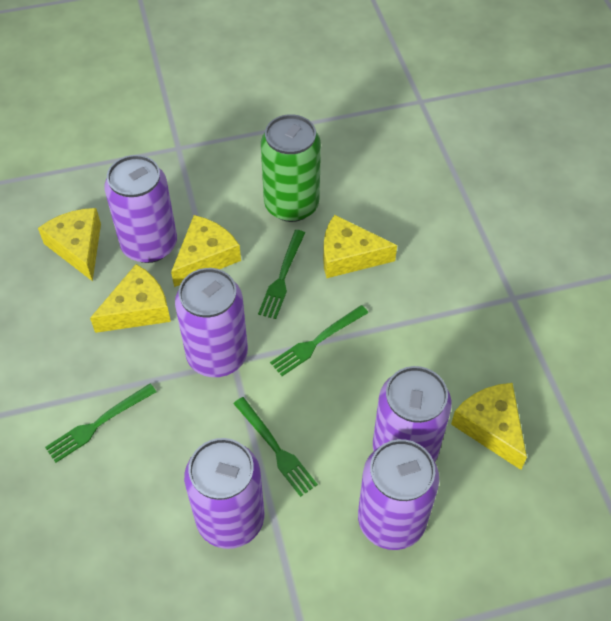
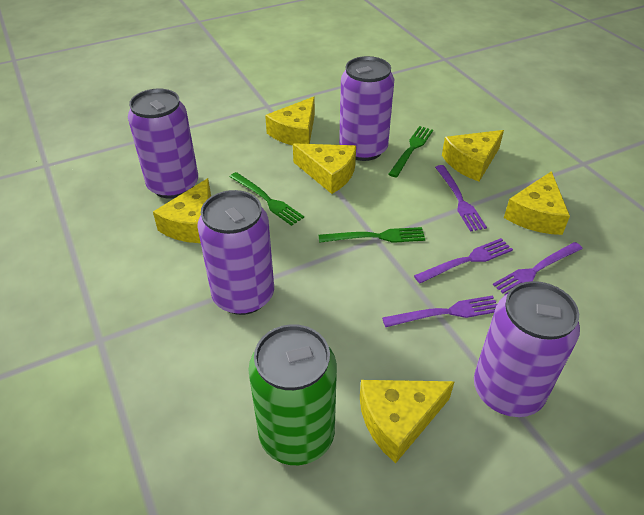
green fork: [45,384,156,463] [233,397,318,497] [258,230,305,319] [270,305,368,376] = 4 -> [229,172,304,226] [319,227,425,243] [389,126,433,178] = 3
purple can: [104,155,177,263] [175,268,248,377] [184,438,265,549] [358,439,439,550] [373,366,452,462] = 5 -> [128,88,198,199] [197,190,274,315] [339,56,394,161] [474,281,580,417] = 4
purple fork: none = 0 -> [382,295,497,327] [414,238,513,283] [435,165,487,231] [493,242,583,295] = 4
yellow cheese: [38,208,101,281] [90,264,171,333] [171,215,241,287] [323,215,397,278] [451,383,527,470] = 5 -> [153,178,211,243] [265,97,315,145] [293,143,356,194] [360,380,455,463] [442,130,504,181] [504,171,570,235] = 6

